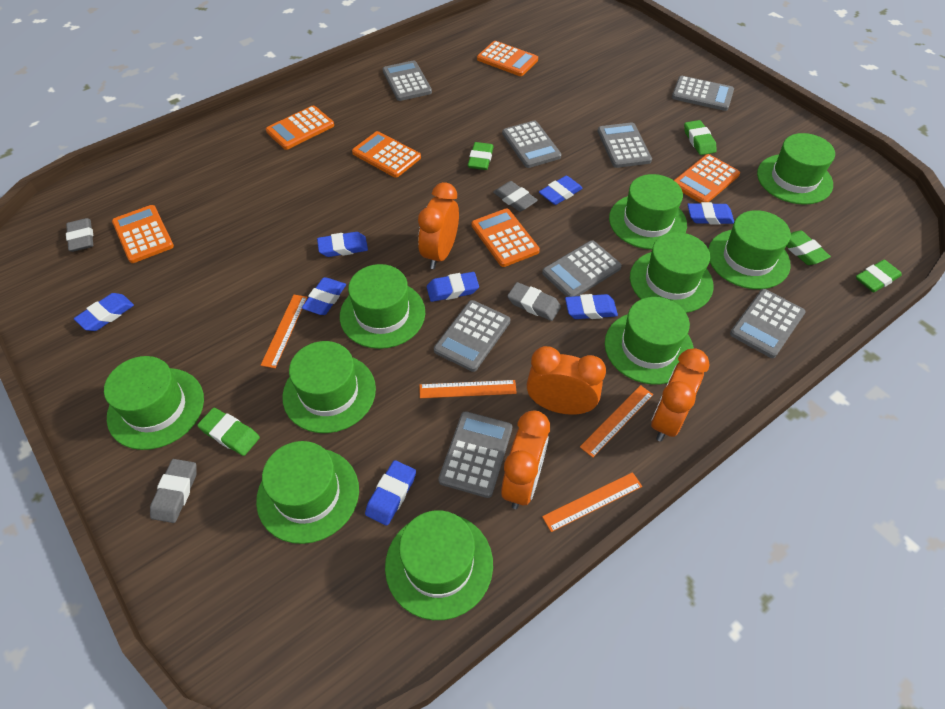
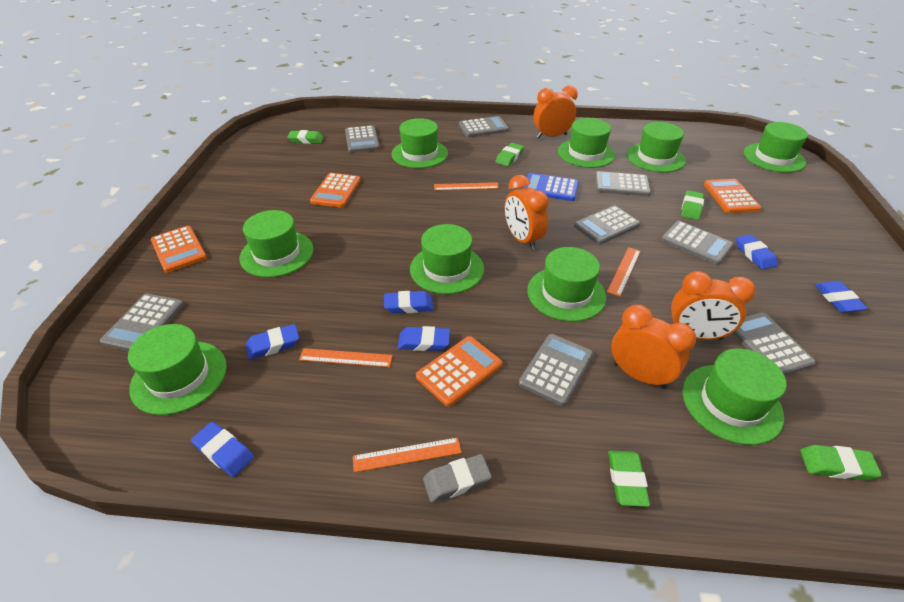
blue calculator: none = 0 -> [523,173,579,201] = 1
blue eraser: [74,293,134,331] [302,277,346,315] [317,232,368,257] [365,460,416,526] [427,272,479,302] [539,176,583,205] [565,294,618,319] [687,202,734,224] = 8 -> [191,422,254,477] [246,324,299,360] [384,291,433,313] [398,326,450,351] [736,234,778,270] [815,281,868,312] = 6
green hat: [104,356,204,450] [256,441,359,544] [282,341,376,433] [340,264,425,349] [385,510,493,620] [605,297,694,384] [609,174,687,250] [630,232,714,313] [708,210,791,289] [757,133,835,205] = 10 -> [128,324,227,415] [240,210,314,278] [392,118,448,168] [410,224,484,294] [527,247,606,322] [558,118,615,168] [627,122,686,173] [682,348,787,445] [743,122,808,173] = 9
grey eraser: [66,218,93,252] [150,459,197,523] [493,181,538,212] [508,282,561,321] = 4 -> [423,454,492,502] = 1
orange calculator: [112,205,174,263] [266,106,334,150] [352,131,421,178] [472,208,540,267] [477,41,538,76] [674,154,740,203] = 6 -> [151,226,207,273] [310,173,360,208] [416,336,502,407] [703,179,761,213] = 4

